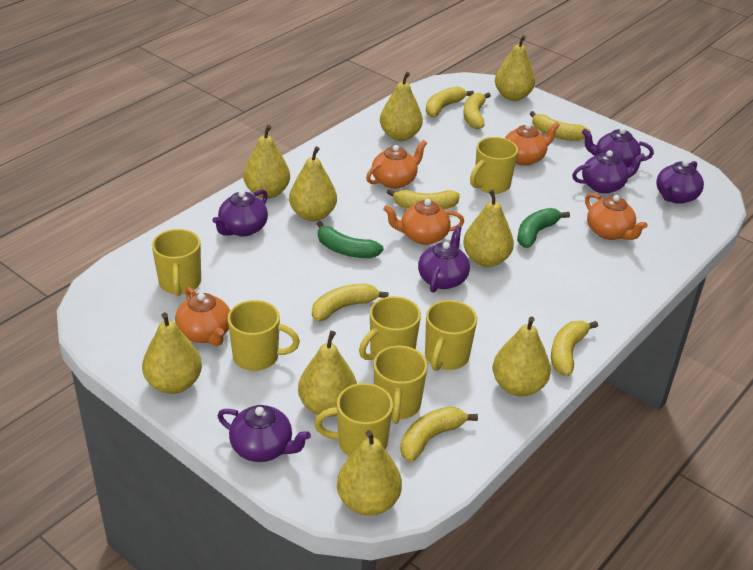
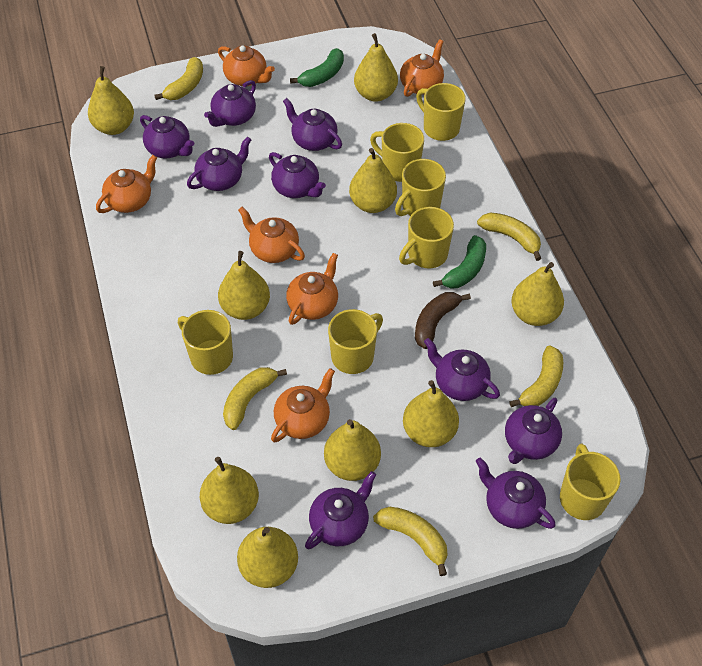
brown banana: none = 0 -> [415,292,471,349] = 1
orange teapot: [175,287,230,346] [366,140,427,189] [383,199,464,245] [505,122,560,166] [585,193,647,240] = 5 -> [96,155,157,213] [218,45,275,86] [238,207,305,263] [271,368,335,442] [286,253,338,325] [400,39,444,97] = 6
purple teapot: [212,190,268,237] [218,405,311,462] [418,225,470,293] [572,150,646,194] [582,128,654,168] [656,160,704,204] = 6 -> [140,115,194,158] [187,137,251,191] [204,80,256,127] [269,152,326,198] [283,98,342,151] [305,471,376,549] [424,338,500,401] [476,458,556,529] [505,398,562,464] = 9
yellow banana: [312,283,389,321] [387,189,460,209] [401,407,478,462] [426,86,474,117] [463,92,491,129] [530,111,591,141] [551,321,598,376] = 7 -> [154,57,203,100] [223,367,287,430] [373,507,448,576] [477,213,541,261] [509,345,563,407] = 5

